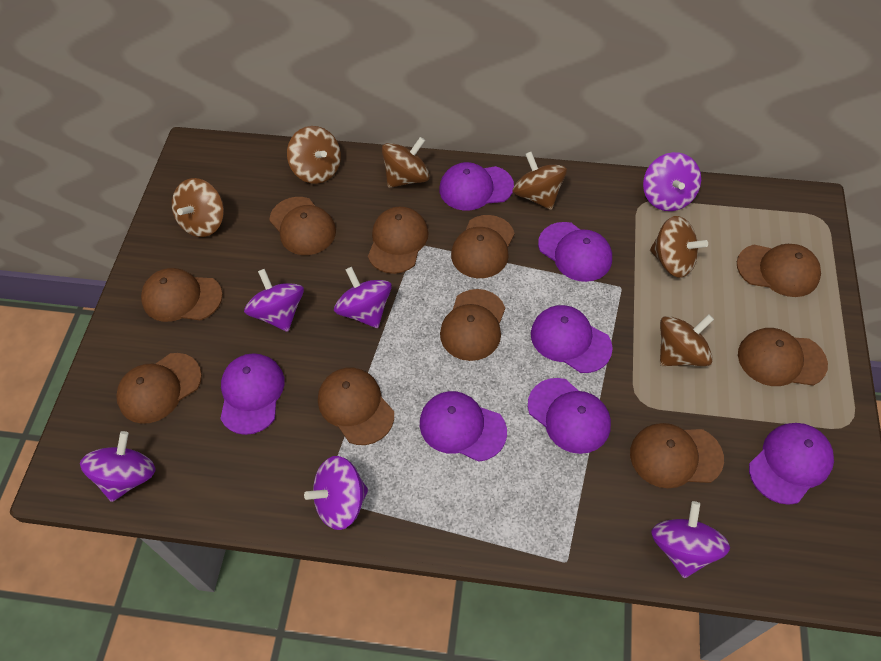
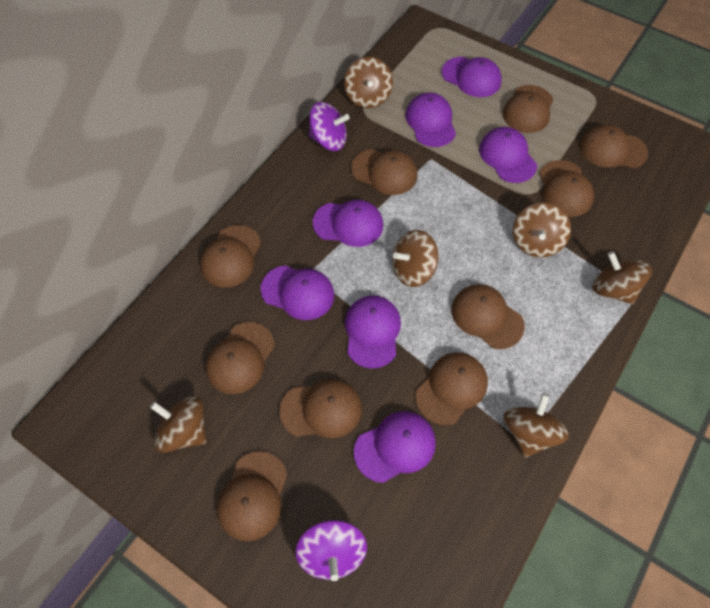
purple spinning top: [80,431,155,502] [244,269,304,332] [304,456,368,530] [334,267,392,328] [643,152,701,211] [651,501,730,578] = 6 -> [296,520,367,581] [308,102,350,151] = 2

